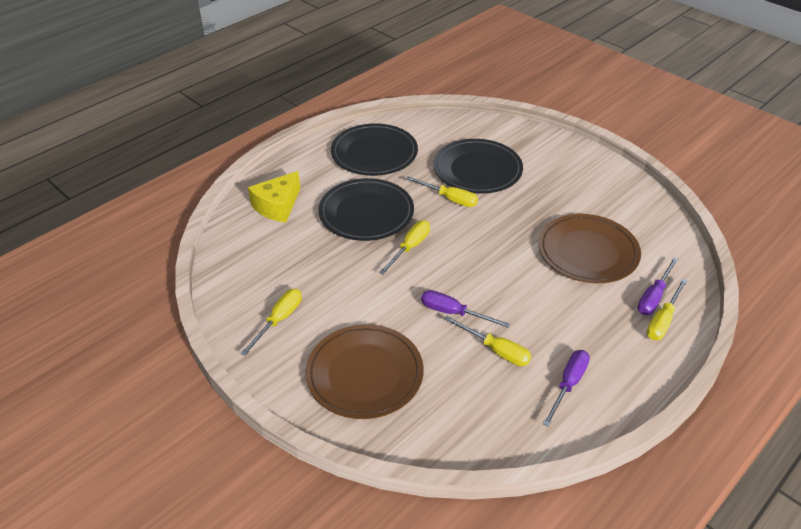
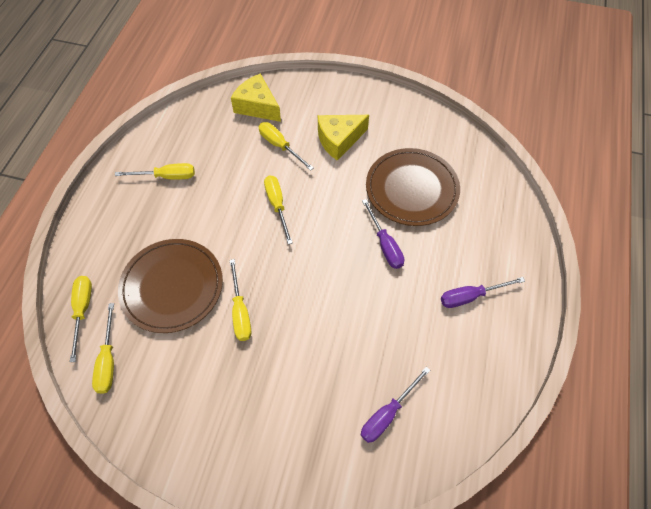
black plate: [318,178,414,241] [331,124,418,176] [433,139,523,194] = 3 -> none = 0
yellow cheese: [248,171,300,223] = 1 -> [231,74,281,122] [318,115,369,161] = 2
yellow screwdriver: [240,289,302,356] [379,220,430,275] [406,176,478,207] [444,316,531,366] [647,279,687,340] = 5 -> [70,276,92,362] [92,303,114,394] [115,163,195,179] [230,259,251,341] [258,122,314,171] [264,175,293,244] = 6

